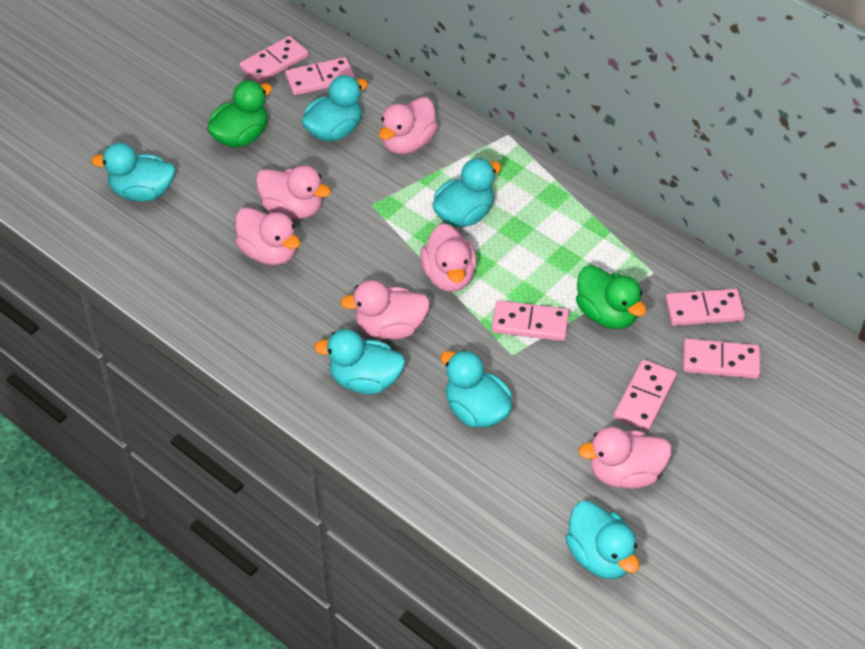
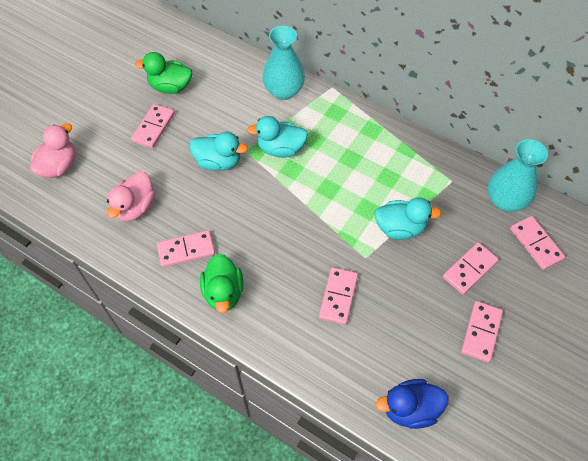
blue duck: none = 0 -> [376,379,449,429] = 1
pink duck: [235,207,300,265] [256,165,331,219] [340,280,430,339] [379,97,438,154] [420,223,477,292] [578,427,672,489] = 6 -> [30,123,76,178] [107,171,156,222] = 2
turquoise duck: [91,143,176,202] [301,75,368,142] [314,329,405,394] [432,158,502,227] [440,350,512,428] [565,501,639,579] = 6 -> [189,132,248,171] [247,116,308,158] [374,197,441,240] = 3
turquoise vase: none = 0 -> [262,26,305,100] [487,139,548,212] = 2

